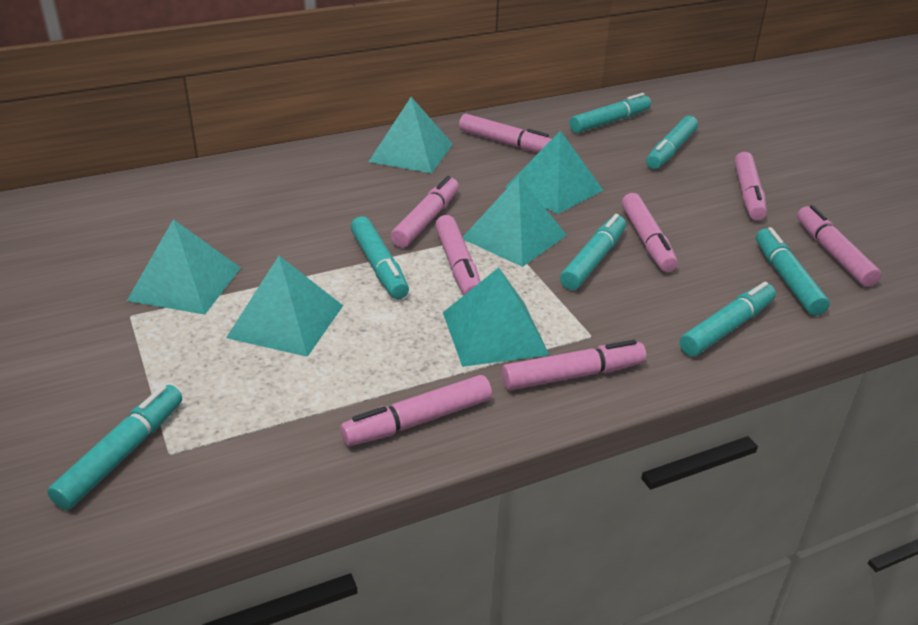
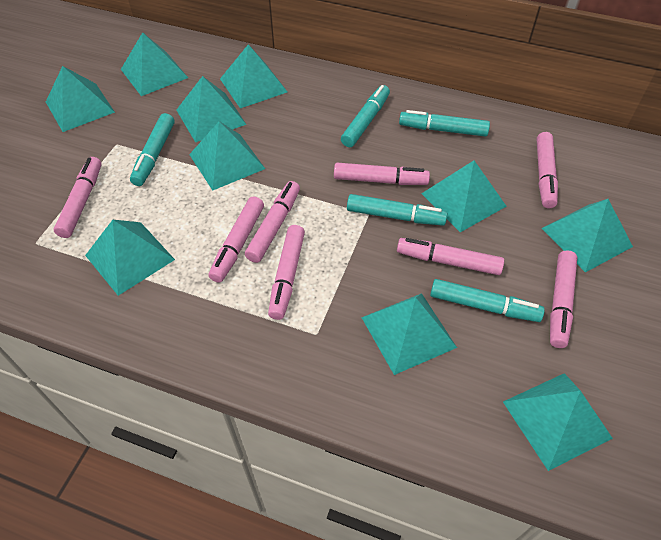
turquoise marker: [47,385,182,510] [351,216,409,299] [560,214,626,290] [569,93,651,133] [646,116,698,169] [679,282,776,357] [756,227,830,316] = 7 -> [130,113,175,186] [341,85,390,147] [347,194,448,226] [399,110,490,137] [430,279,545,322] = 5
turquoise pyramid: [127,219,241,315] [226,256,343,357] [369,97,453,173] [443,268,549,367] [463,176,567,267] [506,131,603,214] = 6 -> [46,66,115,132] [85,220,175,296] [121,32,188,96] [177,76,247,143] [189,121,265,191] [220,44,287,108] [361,293,457,375] [421,160,507,232] [503,373,613,471] [542,199,633,272] = 10

